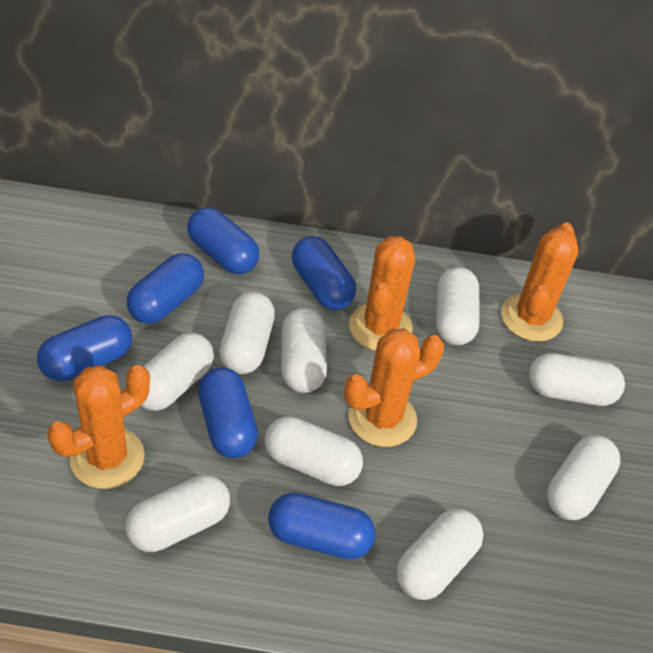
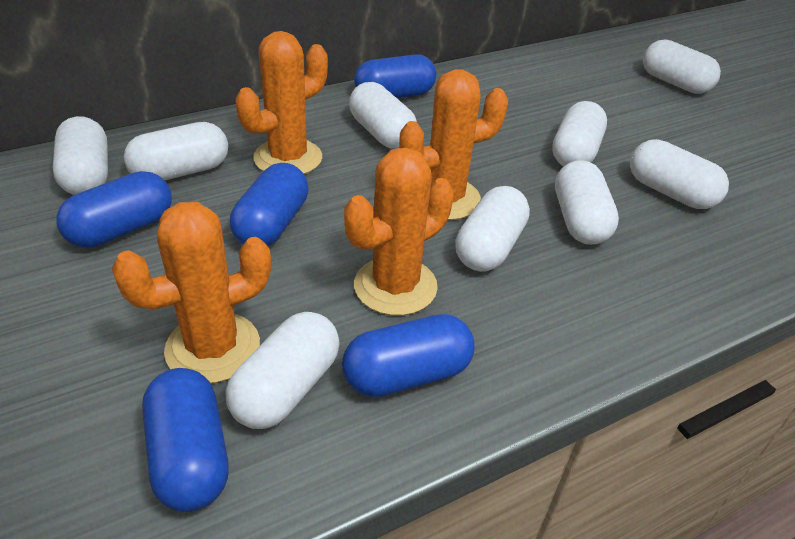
blue capsule: [37,315,132,381] [127,253,204,324] [187,207,259,275] [198,367,258,458] [268,493,375,560] [292,236,356,310] = 6 -> [56,171,172,248] [142,368,228,512] [230,163,309,246] [342,314,474,397] [354,54,436,98] = 5

